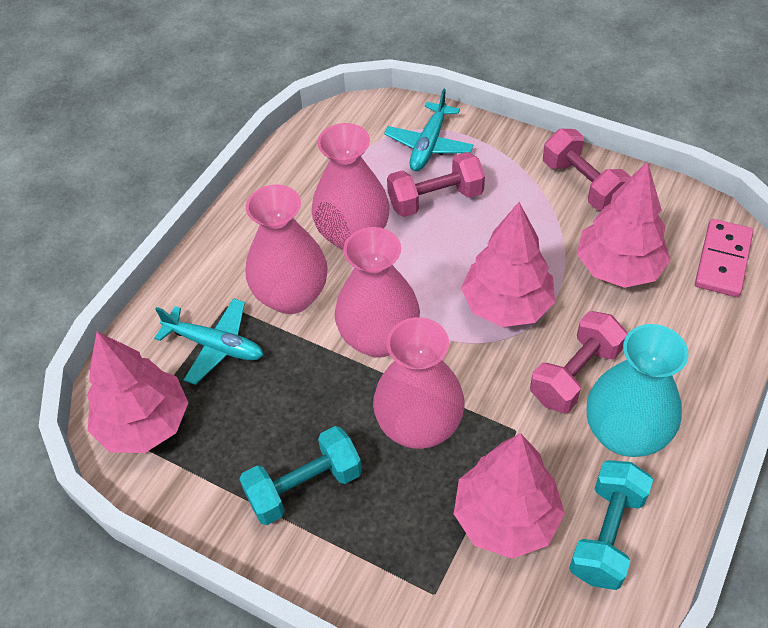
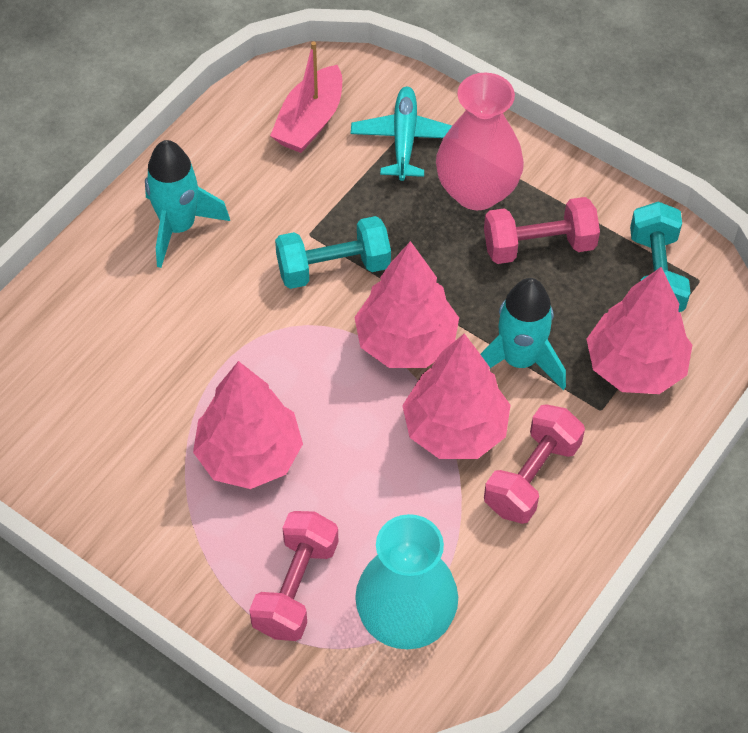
pink boat: none = 0 -> [270,41,342,153] = 1
pink domino: [695,219,753,297] = 1 -> none = 0
pink vase: [246,185,328,314] [311,123,390,250] [335,227,420,358] [373,317,465,449] = 4 -> [436,73,524,210] = 1
turquoise plane: [154,298,264,385] [384,89,474,171] = 2 -> [351,87,452,181] = 1
turquoise rocket: none = 0 -> [145,140,230,268] [480,278,566,390] = 2

